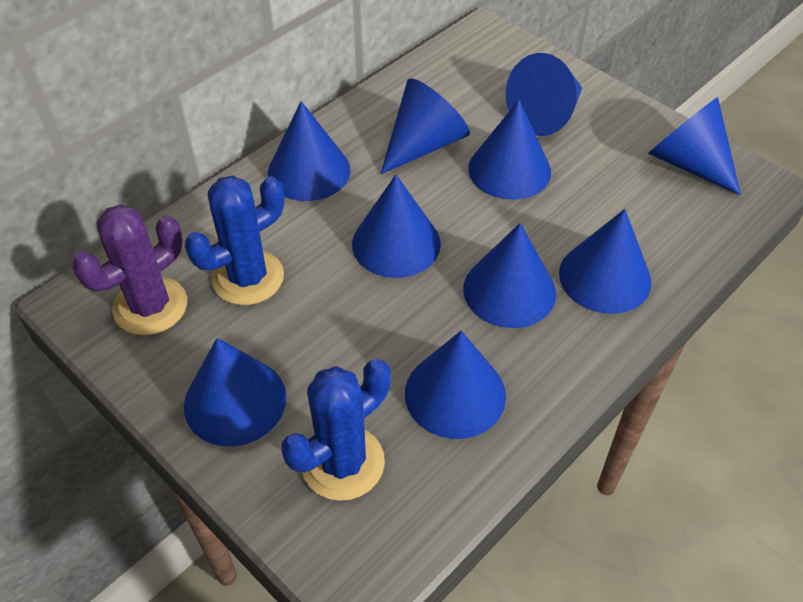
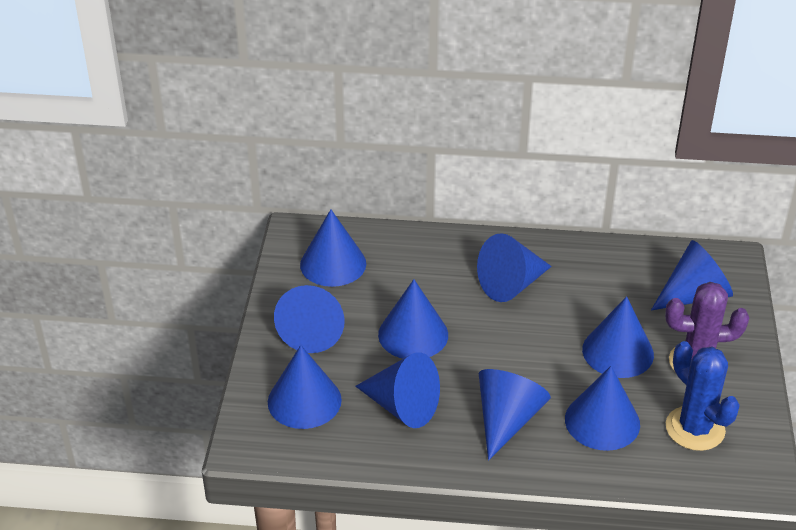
blue cactus: [185,175,284,305] [281,359,391,501] = 2 -> [666,341,740,451] = 1

